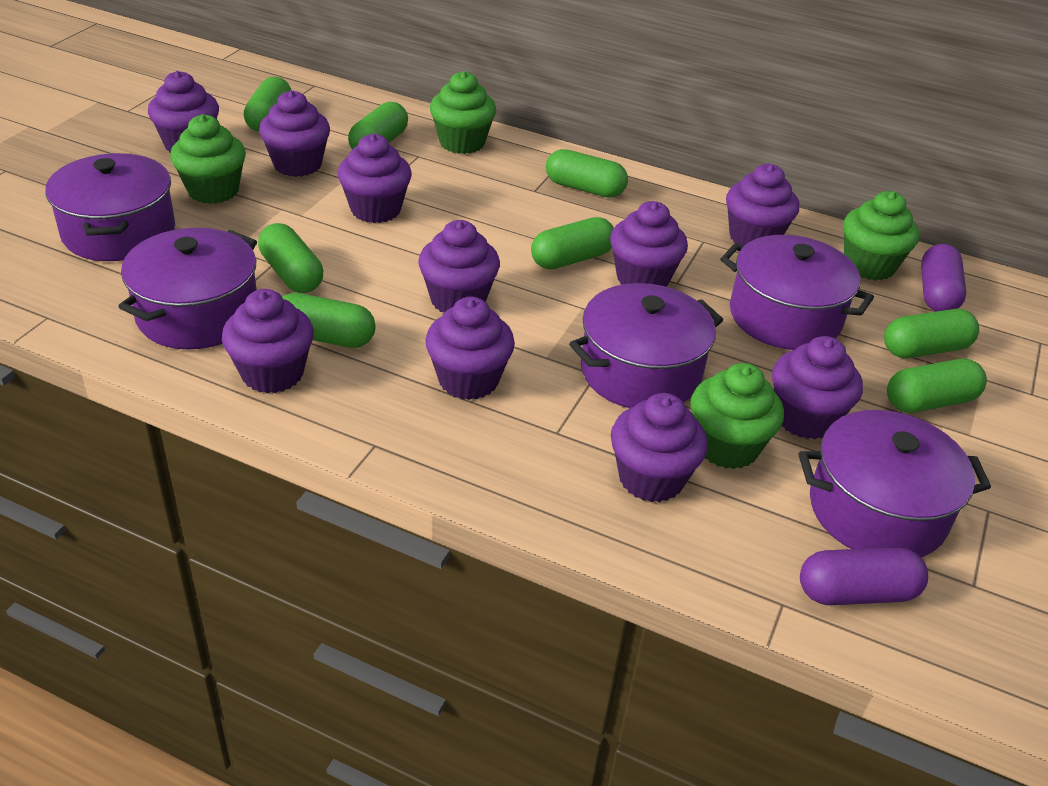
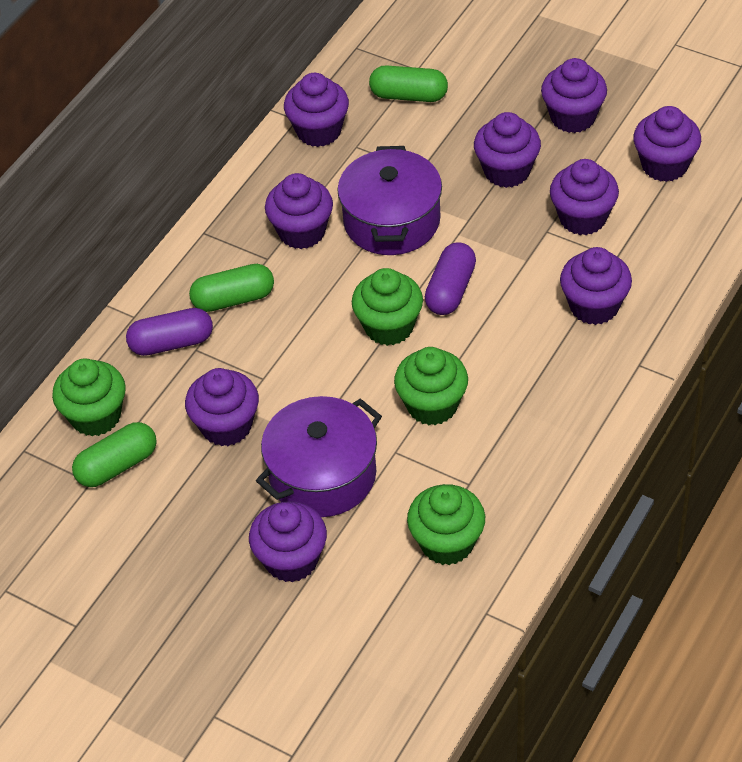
green capsule: [244,77,291,132] [258,223,323,293] [282,293,376,348] [348,102,408,149] [531,217,614,269] [546,149,628,198] [884,309,979,358] [887,359,987,413] = 8 -> [72,422,157,487] [189,264,274,312] [369,65,448,102] = 3
purple cupcake: [148,71,219,153] [222,289,314,394] [259,90,330,177] [338,134,412,223] [418,220,500,313] [425,297,515,400] [610,201,688,287] [611,393,708,502] [726,164,799,246] [772,336,863,439] = 10 -> [185,368,259,446] [249,501,327,582] [265,173,333,249] [284,73,349,147] [474,112,541,188] [541,58,607,133] [550,159,619,235] [560,247,632,325] [633,106,701,182] = 9
purple pot: [45,153,175,261] [118,228,257,350] [569,283,723,408] [720,235,874,350] [798,410,991,558] = 5 -> [256,396,382,517] [337,146,442,255] = 2

